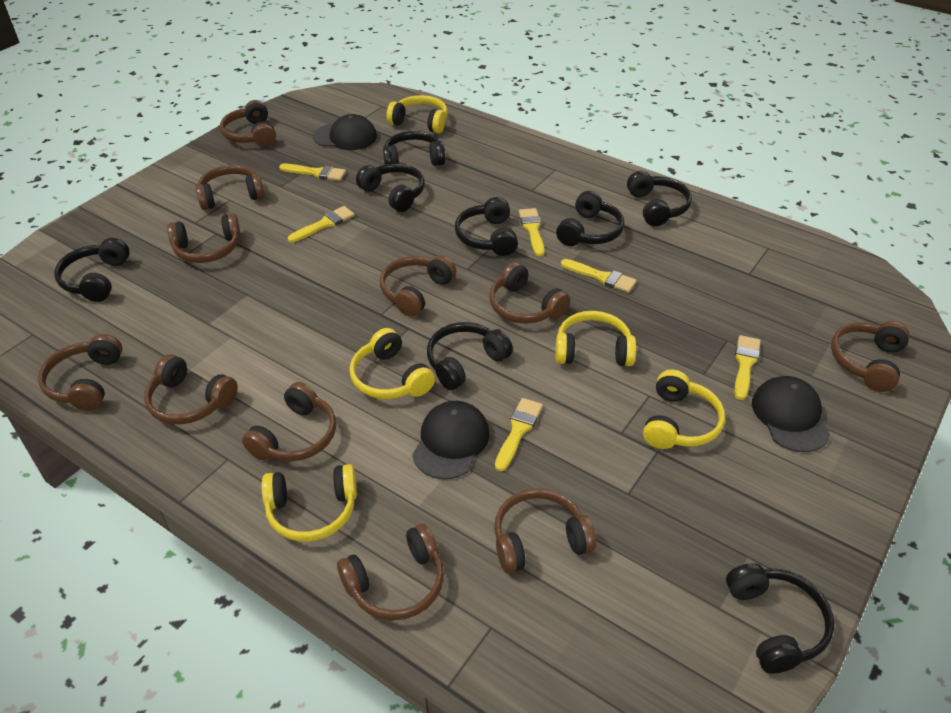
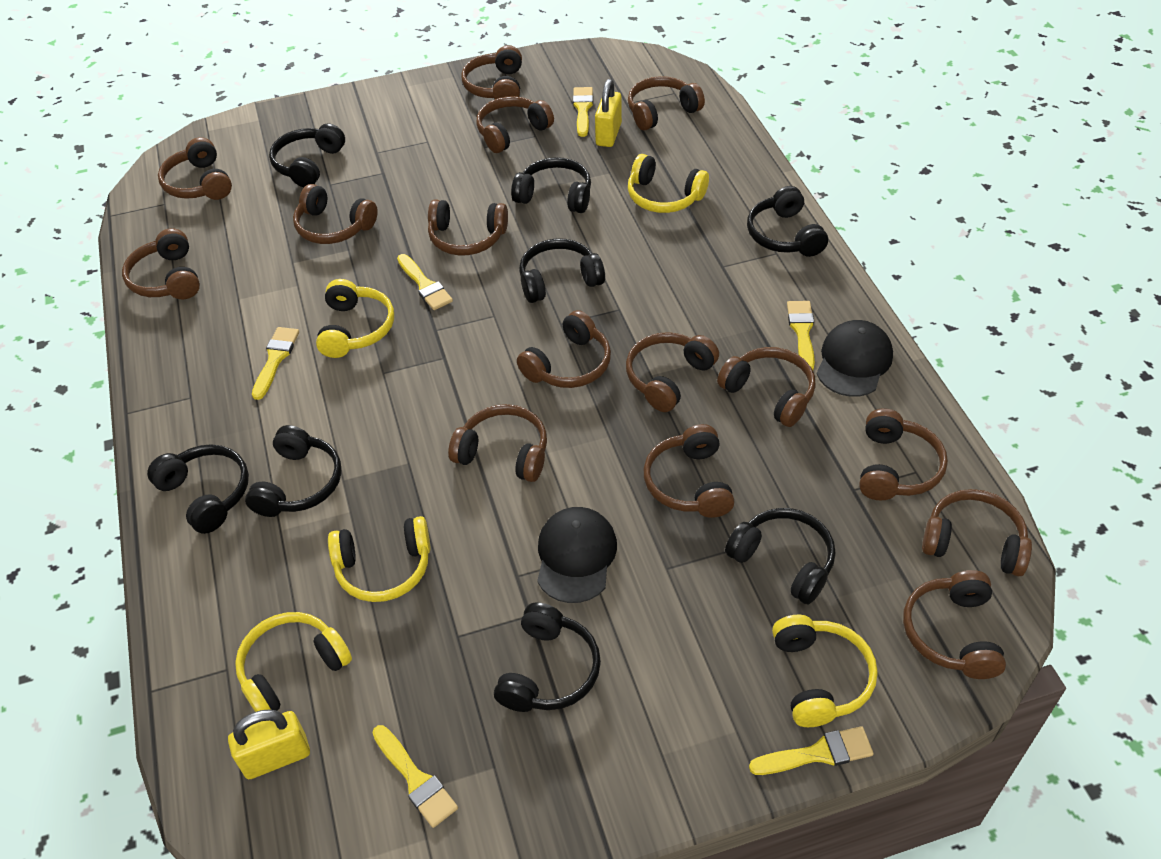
black cap: [313,114,377,150] [412,401,490,479] [752,376,830,452] = 3 -> [537,507,617,603] [817,320,893,397] = 2
brown headphones: [38,334,122,411] [144,354,238,425] [167,213,241,263] [195,165,265,210] [220,100,276,147] [242,382,336,461] [337,524,444,621] [380,255,456,317] [489,262,570,324] [494,488,596,573] [831,321,910,392] = 11 -> [122,228,200,299] [158,137,232,200] [293,184,378,244] [428,200,508,256] [448,404,547,482] [461,45,522,99] [476,96,554,153] [517,310,611,388] [626,332,719,412] [628,76,705,130] [644,424,735,518] [717,347,816,427] [859,408,948,501] [903,570,1006,679] [922,489,1032,576] = 15
yellow padlock: none = 0 -> [228,709,310,779] [595,79,622,147] = 2

